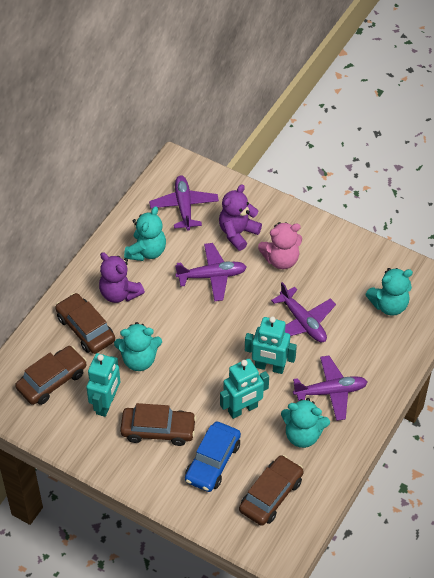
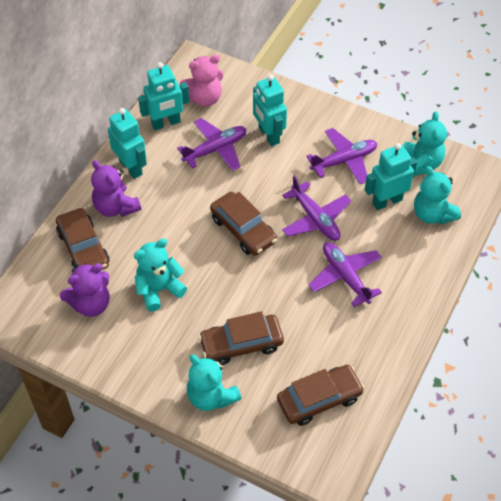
blue car: [185,421,241,492] = 1 -> none = 0
turquoise robot: [86,353,120,417] [220,359,269,419] [245,316,297,374] = 3 -> [108,108,147,179] [138,62,190,130] [253,74,287,146] [365,143,417,210] = 4

